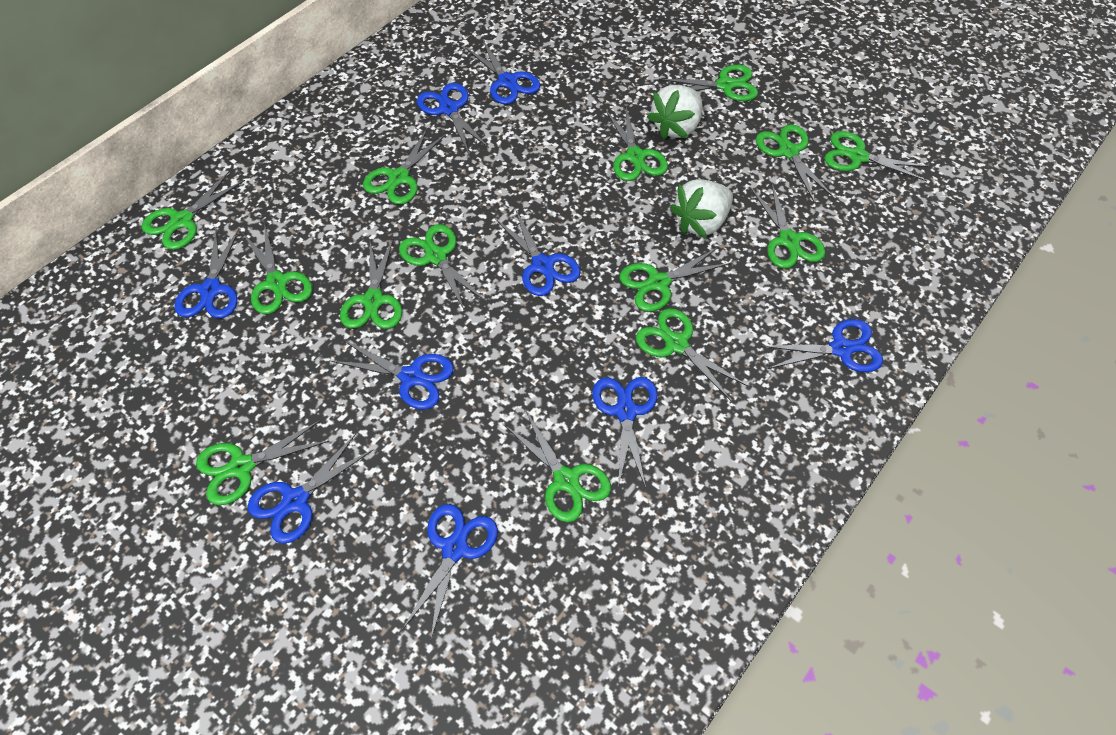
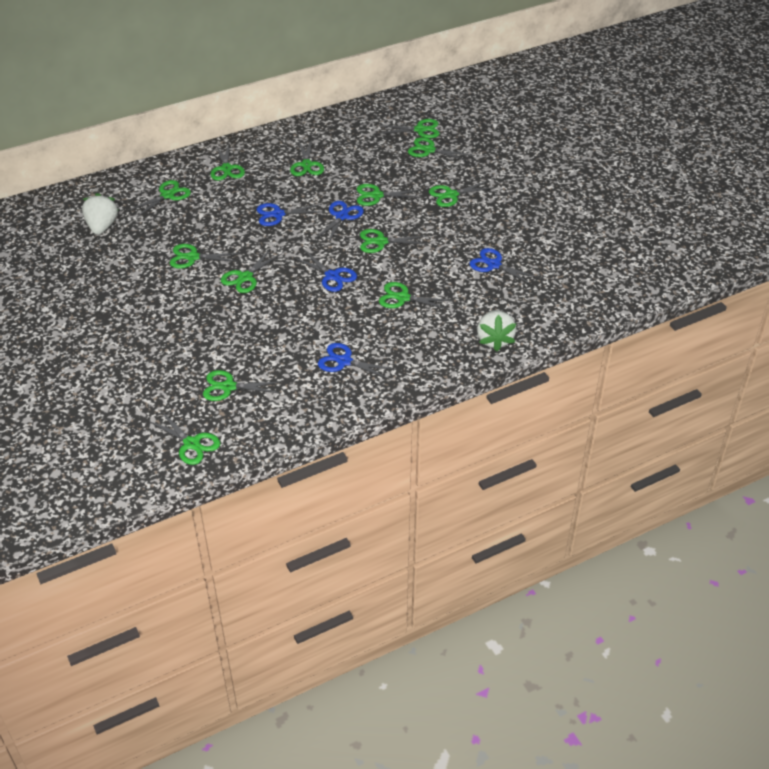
blue scissors: [174,228,239,318] [247,434,373,544] [332,340,454,410] [402,504,498,639] [417,83,489,154] [465,39,540,104] [495,209,581,296] [592,377,658,488] [761,319,883,373] = 9 -> [256,203,323,226] [293,250,357,292] [315,201,364,244] [318,343,396,380] [470,248,540,285] = 5
green scissors: [142,171,245,250] [196,420,329,505] [242,223,312,314] [340,239,402,329] [363,129,446,205] [399,224,487,311] [504,411,611,522] [605,107,668,181] [619,247,731,312] [636,308,747,401] [659,65,758,101] [750,184,825,269] [756,124,834,202] [824,131,930,181] = 14 -> [127,180,191,218] [148,411,220,465] [170,244,241,269] [203,370,281,401] [210,144,245,181] [221,249,282,293] [290,139,324,176] [357,184,422,206] [360,229,428,253] [378,119,440,138] [379,282,453,310] [408,137,472,161] [429,180,495,207] = 13

